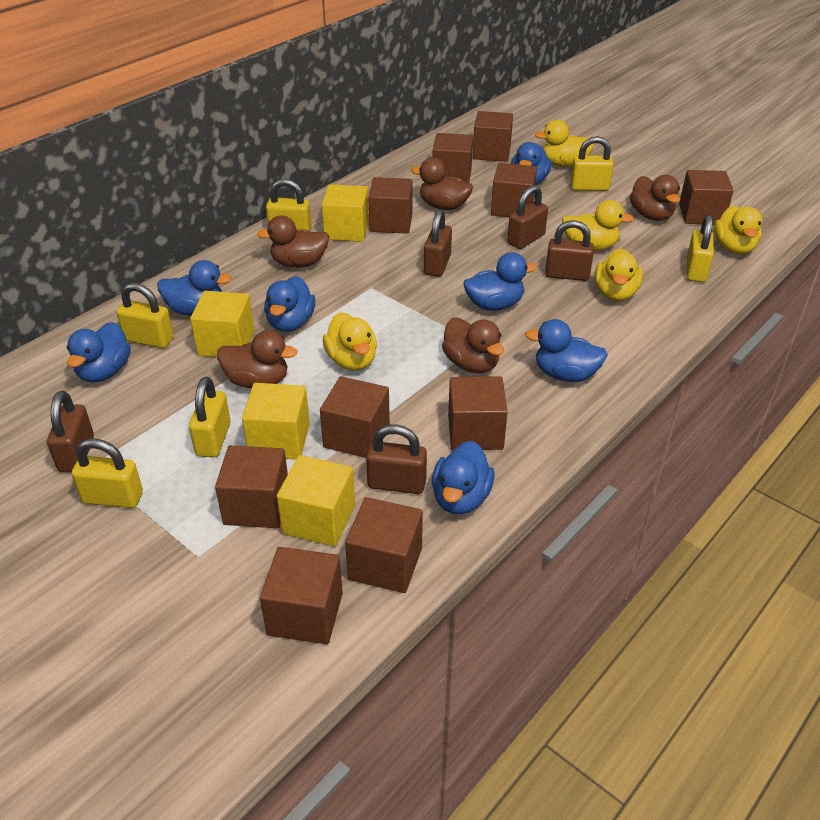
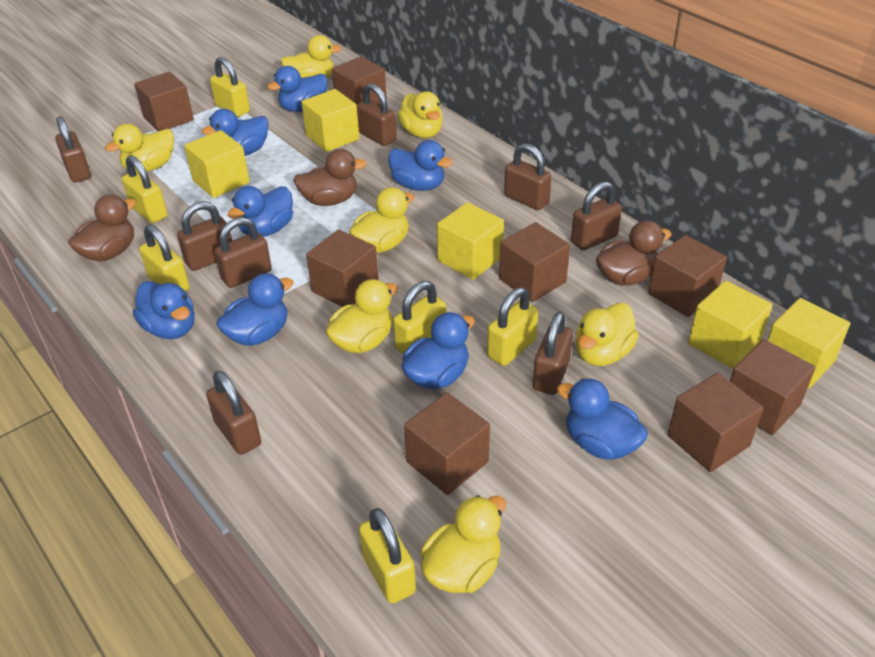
blue duck: [67,322,131,382] [157,260,232,315] [264,276,315,332] [432,441,494,514] [463,252,537,311] [511,142,552,185] [525,319,608,382] = 7 -> [133,281,195,339] [202,109,269,156] [216,273,294,346] [228,186,293,237] [267,66,328,112] [388,140,453,191] [402,312,475,389] [557,378,648,460] = 8
brown cube: [215,445,288,528] [260,547,343,644] [320,376,390,458] [345,497,423,593] [368,177,413,234] [432,133,473,183] [448,376,508,450] [473,111,513,162] [491,163,537,217] [679,170,734,225] = 10 -> [134,72,194,131] [306,229,379,307] [332,56,387,105] [404,393,490,495] [499,222,570,302] [648,235,727,317] [668,373,763,472] [730,339,815,435] = 8
brown duck: [217,330,297,388] [257,215,329,268] [411,158,473,210] [442,318,504,373] [630,175,680,221] = 5 -> [68,194,136,261] [293,149,367,206] [596,220,672,286] = 3
brown padlock: [47,391,94,472] [366,424,427,494] [424,209,452,277] [507,185,548,249] [545,220,594,281] = 5 -> [55,116,91,182] [177,201,232,271] [206,371,261,455] [214,217,272,288] [357,83,397,146] [504,143,552,210] [533,312,573,395] [571,182,622,250] = 8
yellow cube: [190,291,255,357] [242,383,310,460] [277,455,355,546] [322,184,369,242] = 4 -> [184,130,250,198] [302,89,359,152] [437,202,504,280] [688,281,773,369] [767,298,850,388] = 5
yellow duck: [323,312,377,371] [535,120,594,167] [562,200,634,251] [595,249,643,301] [714,205,762,254] = 5 -> [105,124,174,172] [281,35,342,78] [326,279,398,353] [349,187,414,253] [397,91,443,138] [421,495,506,593] [575,303,639,366] = 7

